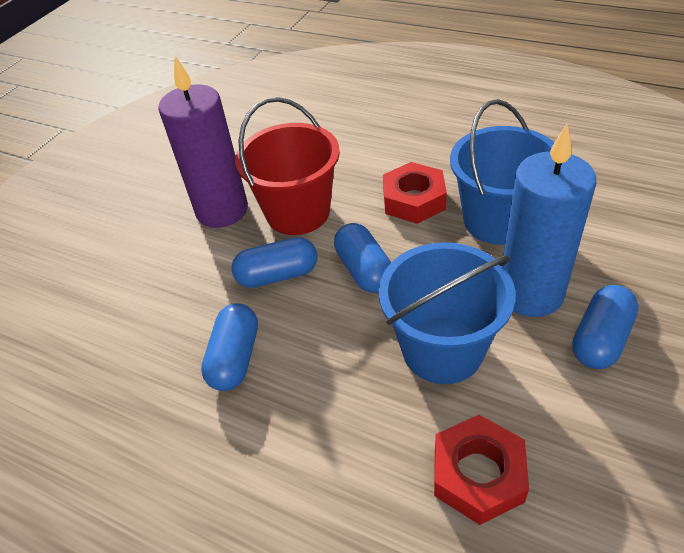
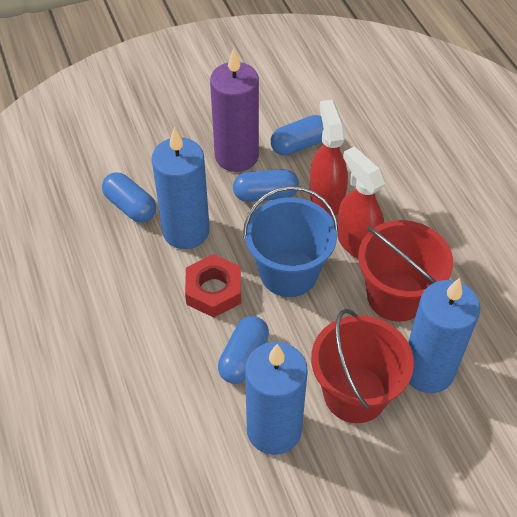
blue bucket: [379,242,516,384] [450,99,555,245] = 2 -> [243,186,338,297] = 1
blue candle: [503,124,596,317] = 1 -> [151,127,210,249] [245,342,308,455] [408,278,480,393] = 3
red bucket: [235,97,340,235] = 1 -> [311,309,414,423] [358,220,453,322] = 2
red nut: [383,162,447,224] [434,415,529,525] = 2 -> [185,254,241,318] = 1
red spray bottle: none = 0 -> [310,100,348,216] [337,146,385,259] = 2

